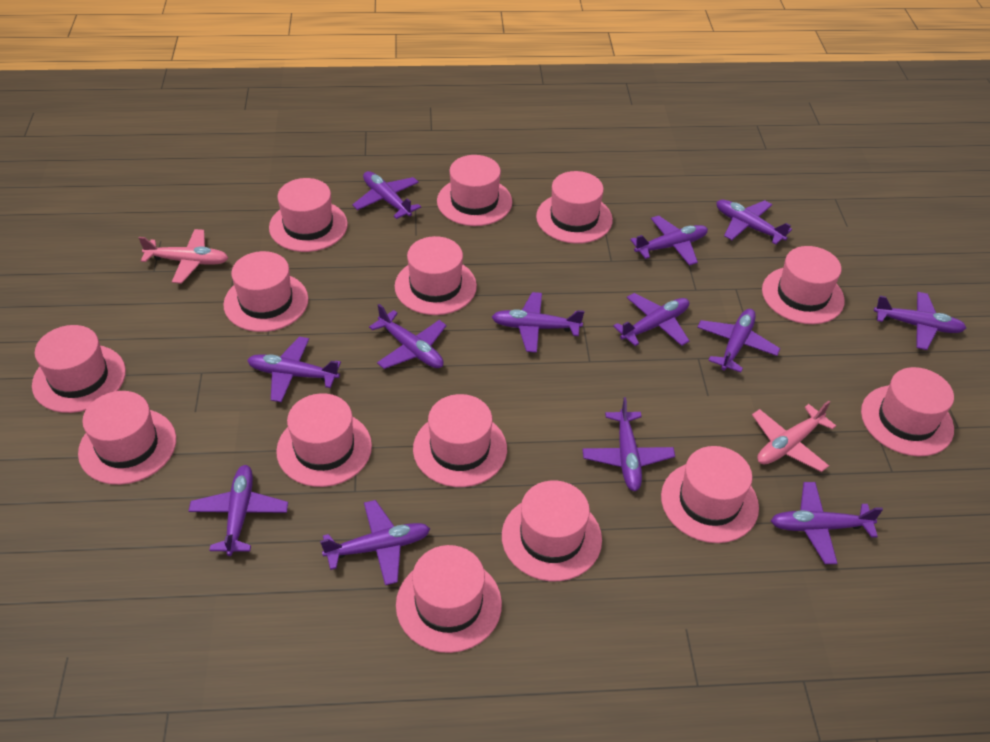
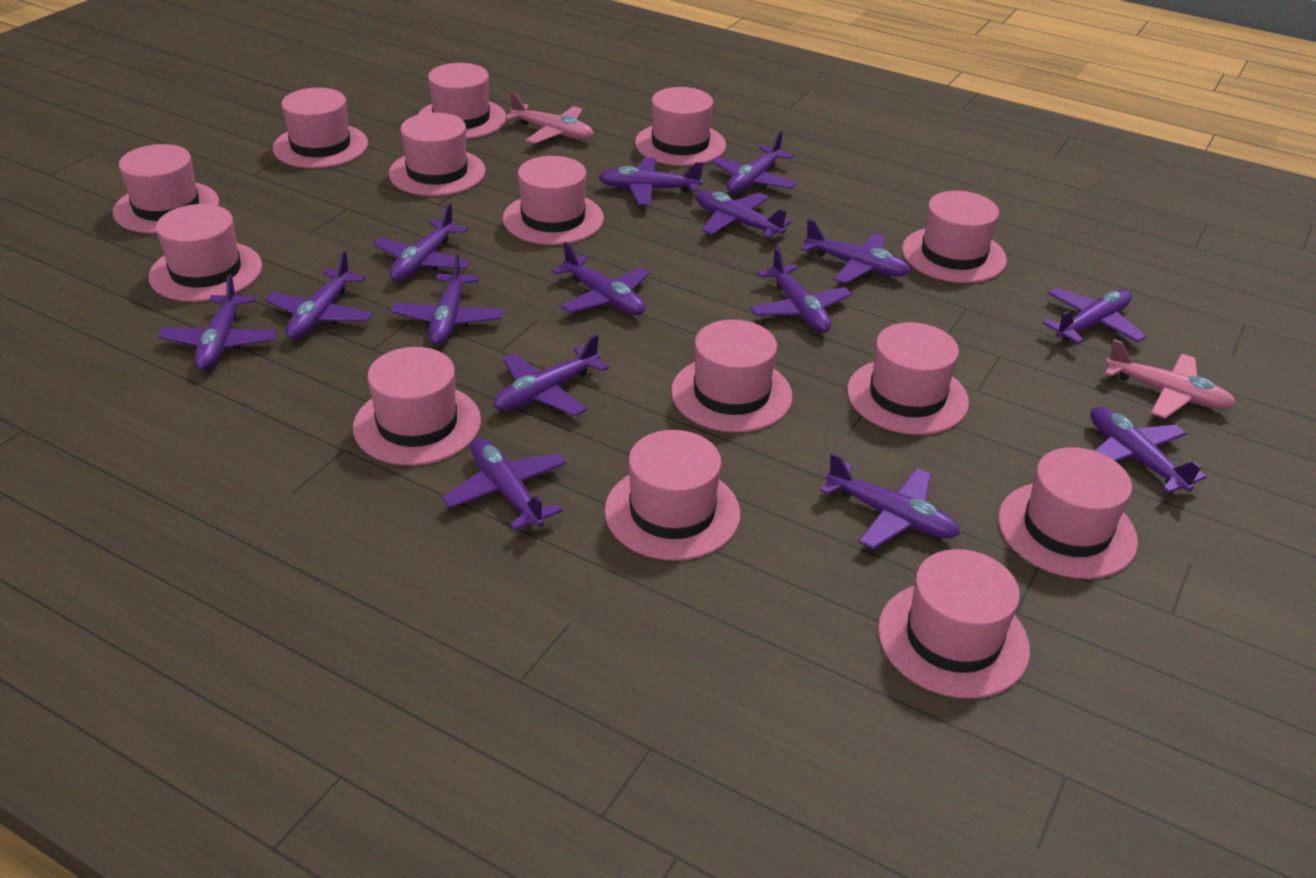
purple plane: [189,465,288,556] [247,337,341,402] [320,500,430,585] [352,171,421,219] [369,304,447,369] [492,292,584,353] [582,397,675,491] [613,293,689,346] [630,216,708,266] [697,309,780,372] [716,200,792,245] [771,482,883,564] [874,292,966,350] = 13 -> [158,274,277,370] [265,251,372,339] [374,203,471,281] [391,254,504,345] [441,438,566,531] [493,334,609,416] [552,241,650,315] [598,158,703,205] [696,191,792,238] [711,131,798,193] [749,247,852,333] [801,219,911,284] [820,453,960,549] [1043,287,1147,344] [1090,406,1206,494] = 15

